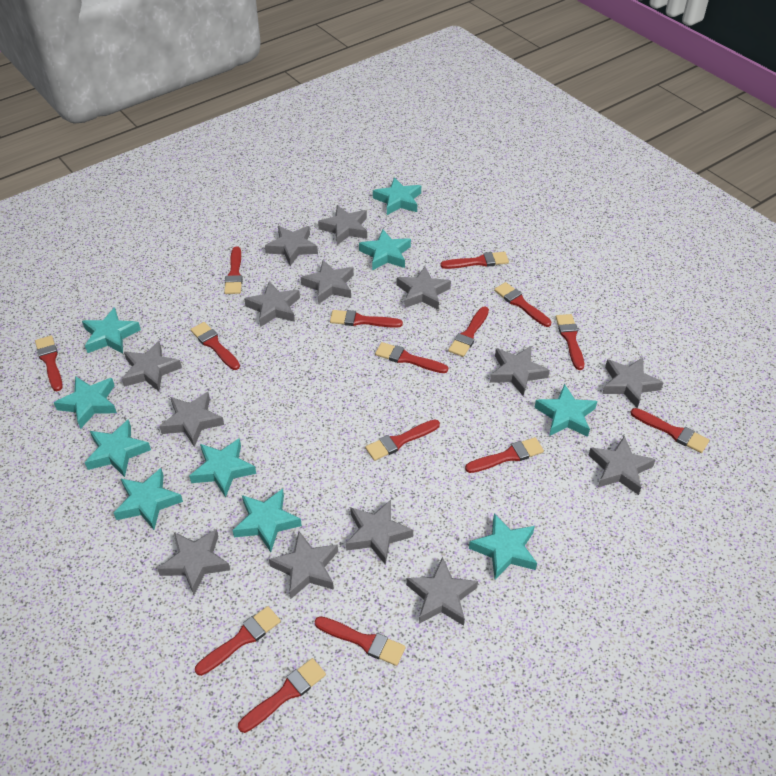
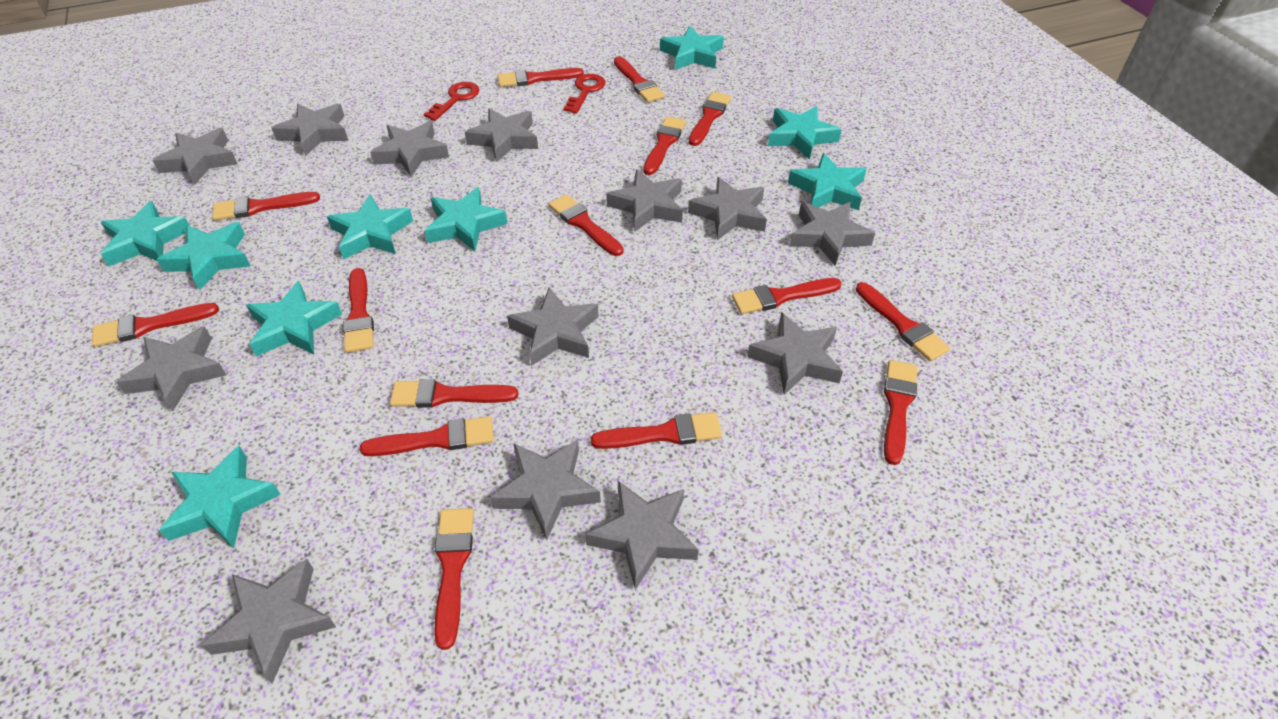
grey star: [122,341,182,391] [157,529,230,595] [159,392,224,447] [244,281,300,327] [265,226,318,266] [269,532,338,599] [301,260,354,304] [318,205,367,245] [346,500,413,565] [397,267,451,310] [406,557,478,626] [490,346,550,396] [589,436,656,495] [602,357,664,408] = 14 -> [116,326,226,411] [153,128,237,185] [201,559,336,684] [272,104,348,156] [370,121,449,177] [465,108,538,162] [490,440,601,540] [507,287,599,366] [585,481,699,590] [606,170,683,232] [688,177,767,240] [747,312,843,395] [789,202,875,266] = 13
red key: none = 0 -> [424,82,479,121] [563,74,606,114] = 2
turquoise star: [54,376,117,429] [82,307,141,354] [85,419,151,477] [114,468,183,530] [189,438,256,498] [232,489,302,552] [359,230,411,271] [373,177,421,215] [469,513,537,580] [534,384,597,437] = 10 -> [101,201,190,266] [157,222,250,290] [159,446,281,548] [246,281,342,356] [327,194,413,260] [425,187,508,252] [660,26,724,70] [768,106,842,160] [788,153,866,210] = 9

